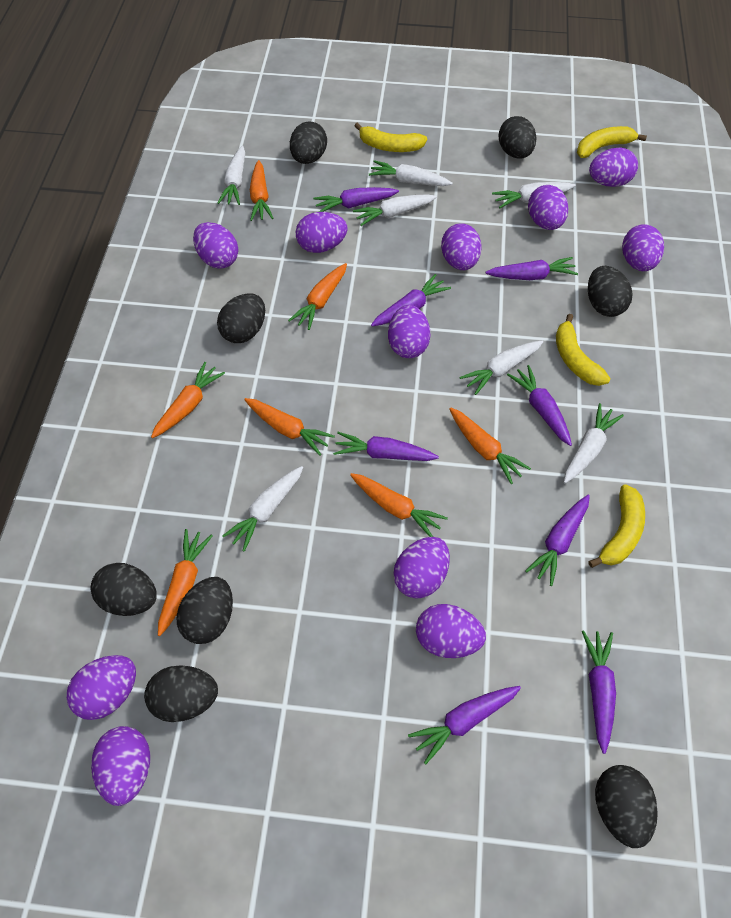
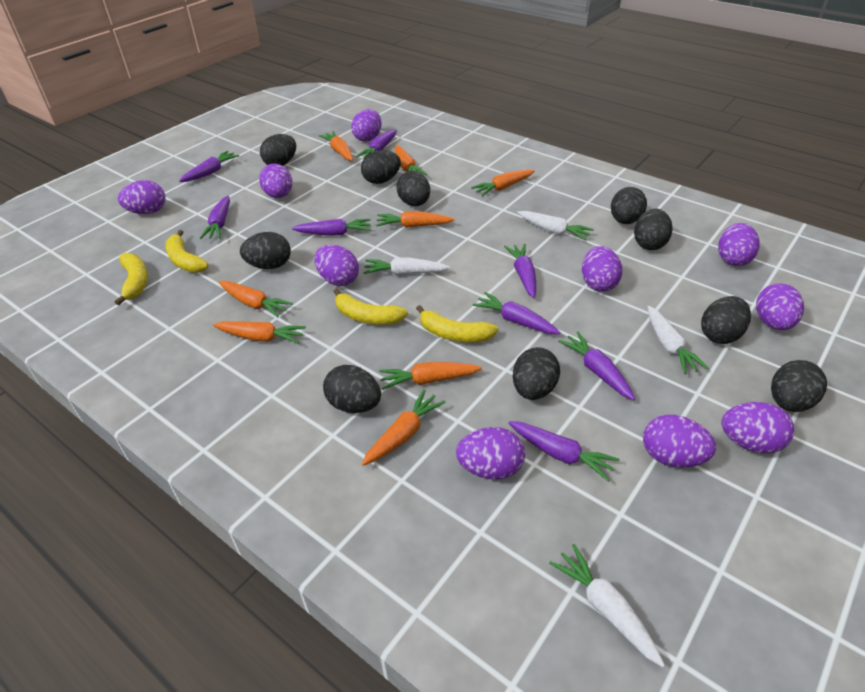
black egg: [91,563,157,616] [144,666,218,722] [177,577,233,644] [217,294,265,343] [290,122,327,164] [499,116,537,159] [588,266,633,317] [595,765,658,848] = 8 -> [240,232,291,269] [260,134,296,166] [323,365,381,413] [361,150,401,184] [396,171,430,206] [513,347,560,400] [611,187,647,224] [634,208,673,250] [701,296,751,344] [771,360,827,412] = 10
orange carrot: [151,362,225,438] [158,529,213,636] [244,398,335,456] [250,160,273,221] [288,263,347,330] [350,473,448,537] [449,408,531,484] = 7 -> [213,321,306,344] [218,281,293,318] [318,131,353,161] [362,389,446,466] [376,211,455,228] [379,362,482,390] [395,145,427,175] [471,169,535,196] = 8
purple egg: [66,655,136,720] [91,726,150,806] [193,222,239,269] [296,212,348,253] [388,305,430,358] [393,537,450,599] [416,604,486,658] [441,223,481,270] [528,185,569,230] [589,148,638,187] [622,224,664,271] = 11 -> [118,180,166,214] [259,164,292,198] [314,245,359,286] [351,109,382,142] [456,427,525,480] [582,246,623,292] [643,415,716,468] [718,223,760,266] [721,402,794,453] [756,283,804,330] = 10
white carrot: [218,146,245,205] [222,466,303,552] [353,194,437,226] [369,160,453,186] [459,341,543,395] [492,182,576,208] [564,403,624,483] = 7 -> [363,258,450,275] [517,211,594,241] [549,544,665,667] [648,306,709,374] = 4

